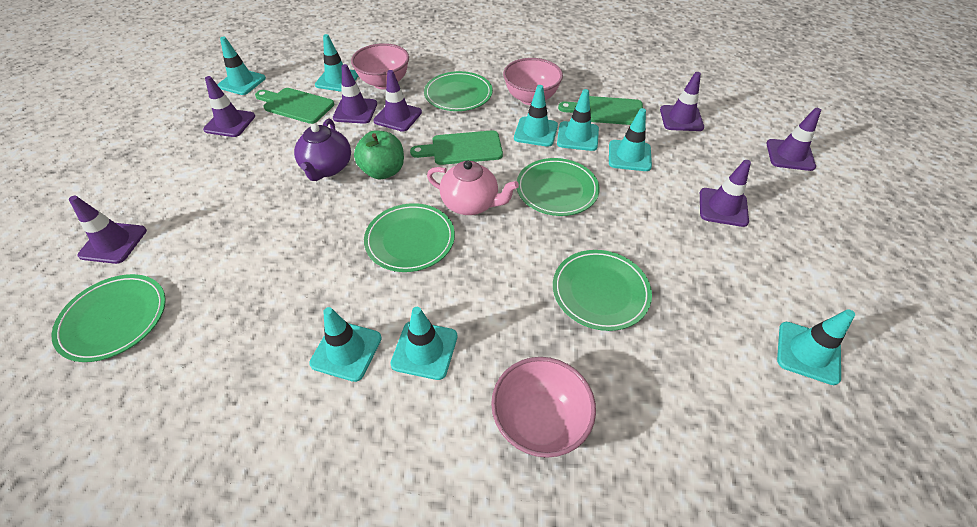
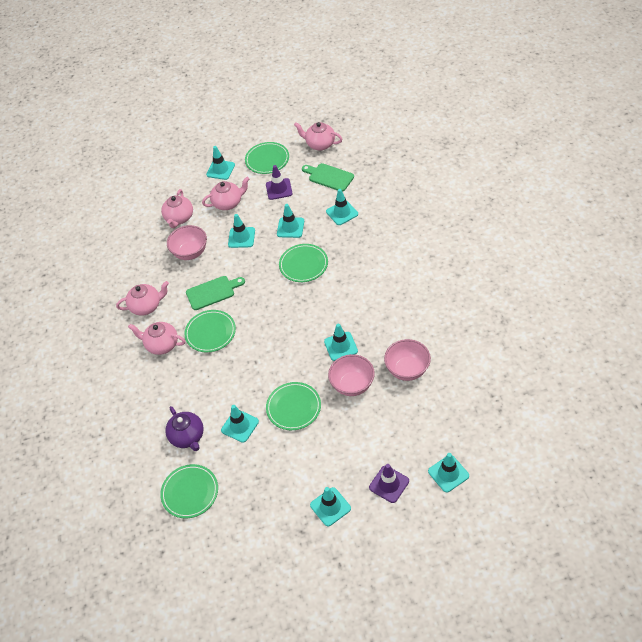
green apple: [354,130,404,179] = 1 -> none = 0
green cutting board: [255,88,334,124] [410,130,503,165] [558,96,643,125] = 3 -> [186,276,245,310] [302,163,354,192] = 2
pink teapot: [427,161,519,215] = 1 -> [116,281,169,316] [128,322,185,355] [161,189,193,228] [202,177,249,210] [294,122,342,151] = 5
purple traffic cone: [69,196,147,264] [203,76,255,137] [333,64,377,124] [373,70,422,131] [660,72,704,131] [700,160,751,227] [766,108,821,171] = 7 -> [266,165,293,200] [369,464,409,503] = 2

